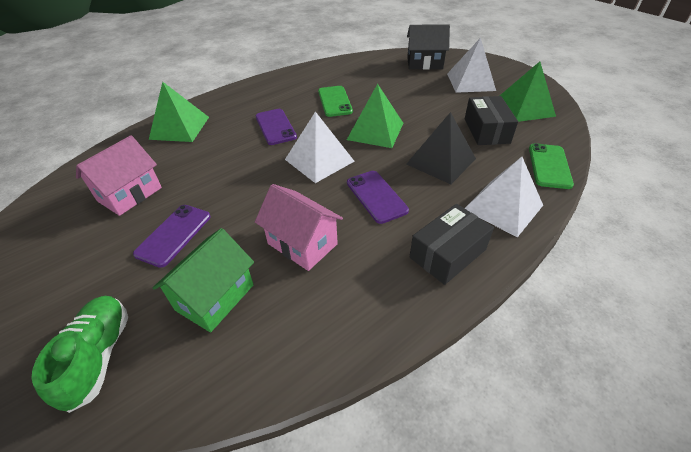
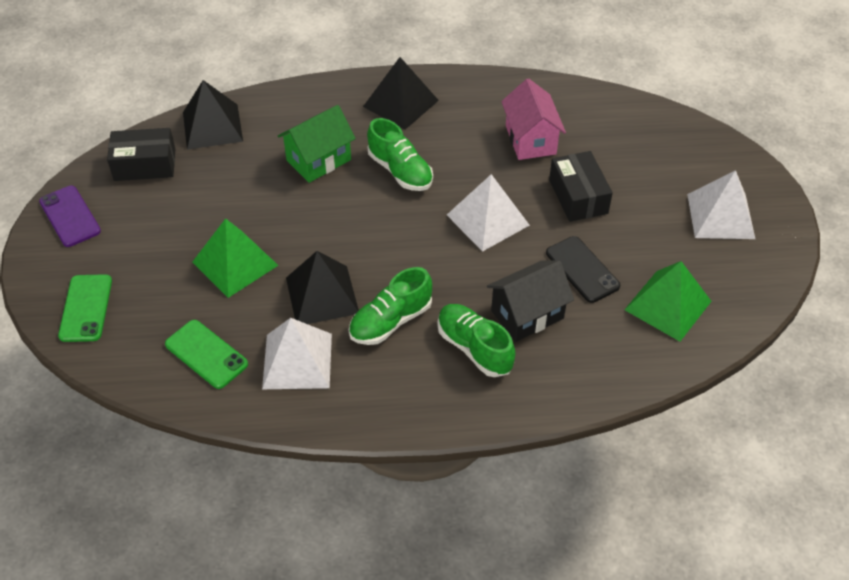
black phone: none = 0 -> [546,236,620,303] = 1
black pyramid: [407,112,476,184] = 1 -> [183,80,243,150] [286,251,359,324] [363,57,439,130] = 3
green pyramid: [149,82,209,142] [347,84,403,148] [500,62,556,122] = 3 -> [193,218,279,298] [624,261,712,342] = 2
green shoe: [31,296,128,413] = 1 -> [349,267,432,345] [367,118,433,191] [437,304,515,377] = 3
pink house: [76,135,162,216] [255,184,343,271] = 2 -> [501,78,566,160] = 1
purple phone: [133,205,211,268] [256,109,297,145] [347,171,409,224] = 3 -> [39,186,101,247] = 1

